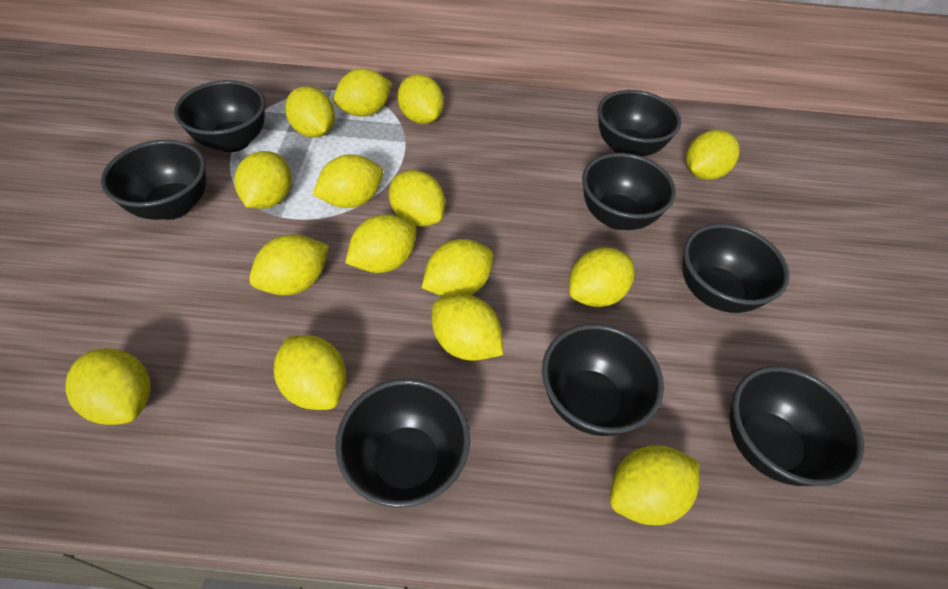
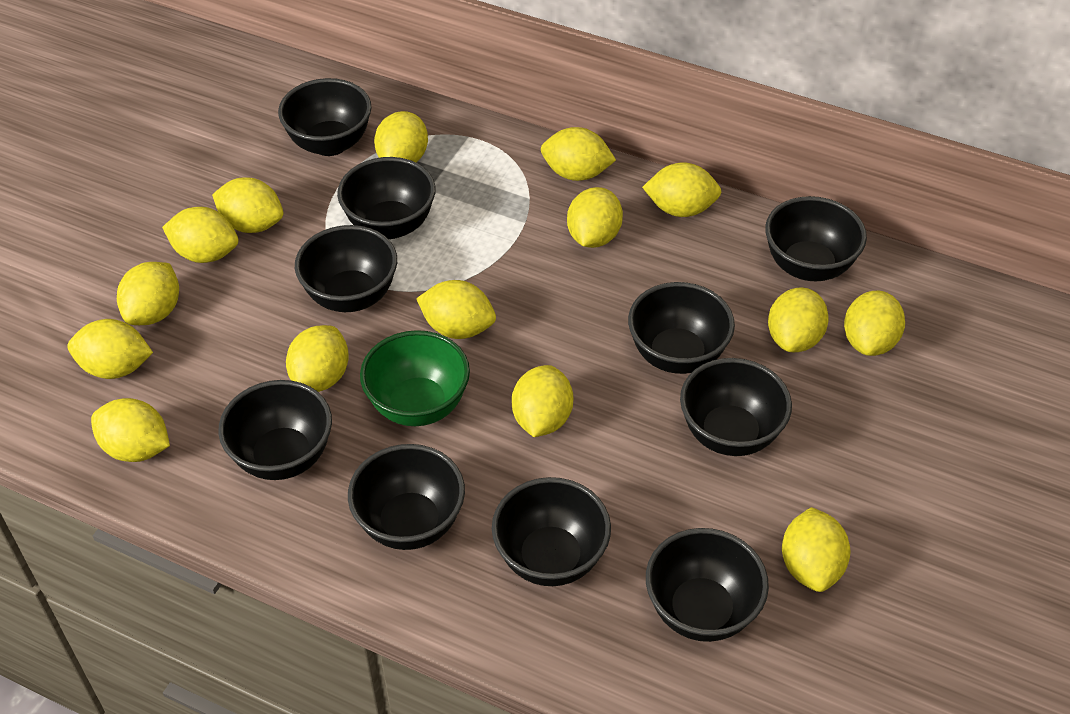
black bowl: [101,140,206,220] [174,80,265,152] [335,379,470,508] [542,324,664,436] [582,153,676,230] [598,90,681,156] [682,224,790,313] [730,366,864,486] = 8 -> [218,380,332,480] [278,78,372,156] [295,225,397,312] [337,157,436,239] [348,444,465,550] [492,477,611,586] [628,282,735,374] [646,528,769,642] [680,358,792,456] [765,196,867,281] = 10
green bowl: none = 0 -> [360,330,470,426] = 1

